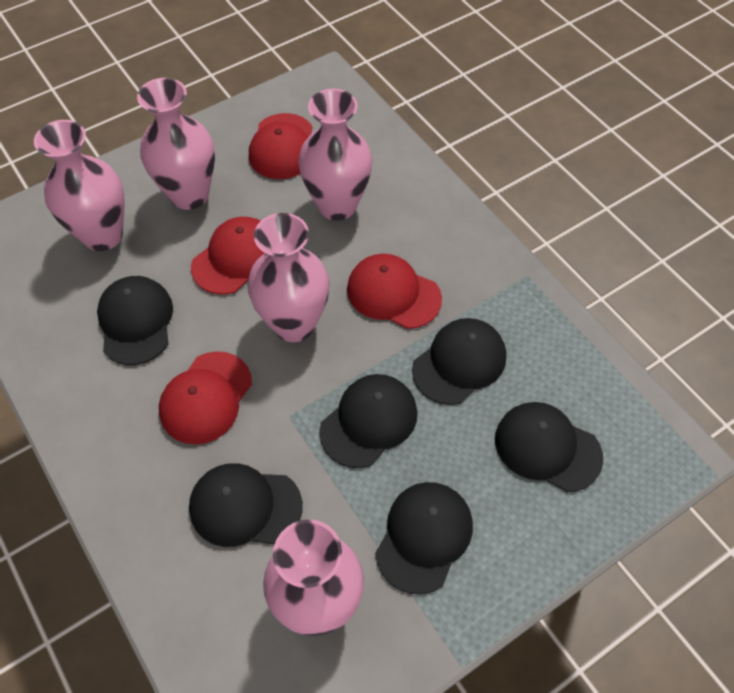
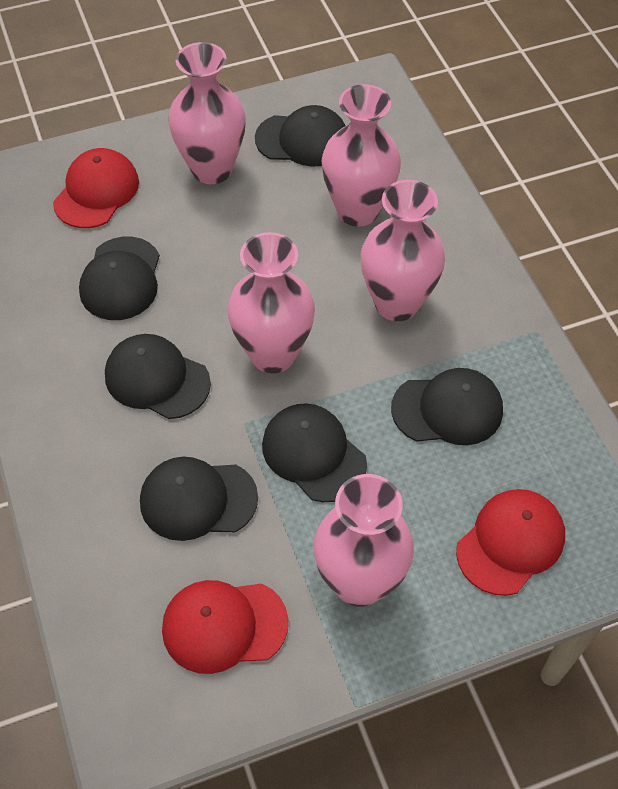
red cap: [159,351,252,444] [191,217,264,295] [249,113,312,179] [347,254,442,329] = 4 -> [53,148,139,228] [162,580,288,674] [456,489,565,596] = 3

